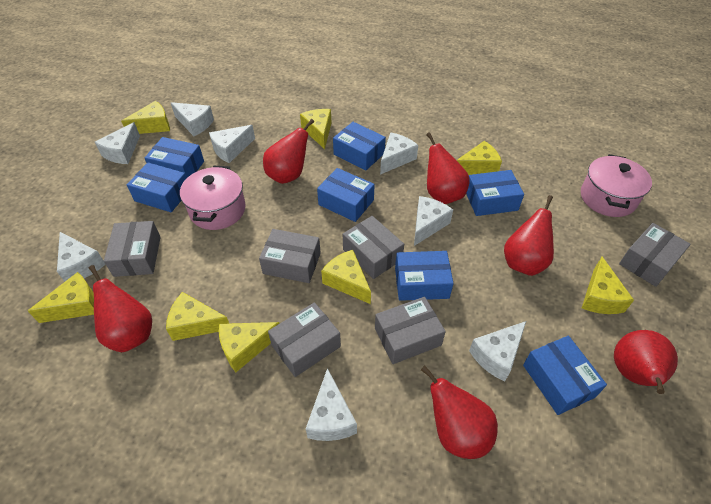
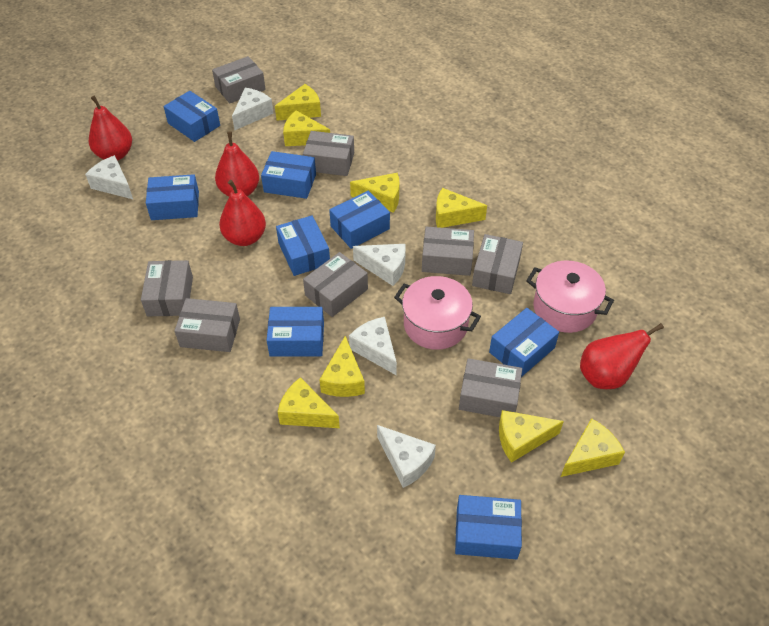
blue box: [127,162,187,212] [145,137,204,178] [317,168,375,222] [333,122,386,171] [395,251,454,301] [466,170,524,216] [523,336,607,415] = 7 -> [146,174,199,220] [164,91,220,142] [261,151,316,199] [267,307,324,357] [276,215,330,276] [329,191,390,249] [455,495,522,559] [489,308,559,377] = 8
grey box: [104,221,161,277] [259,229,321,283] [268,302,341,377] [343,216,404,279] [375,297,446,364] [619,223,691,287] = 6 -> [141,260,193,316] [174,298,240,352] [212,56,266,104] [303,131,354,176] [303,252,368,317] [422,227,474,276] [459,358,522,417] [472,234,523,294] = 8
red pear: [89,265,152,352] [263,119,314,184] [421,366,498,459] [426,132,469,204] [504,195,554,276] [614,330,678,394] = 6 -> [89,96,132,160] [215,131,259,196] [219,180,266,246] [580,323,664,389] = 4
white cheese: [57,232,106,282] [95,122,140,164] [171,102,214,136] [209,125,255,163] [306,368,357,441] [380,132,418,175] [414,196,453,246] [469,321,526,382] = 8 -> [85,155,133,199] [232,88,274,130] [349,317,397,375] [353,244,406,286] [377,425,436,488] = 5

